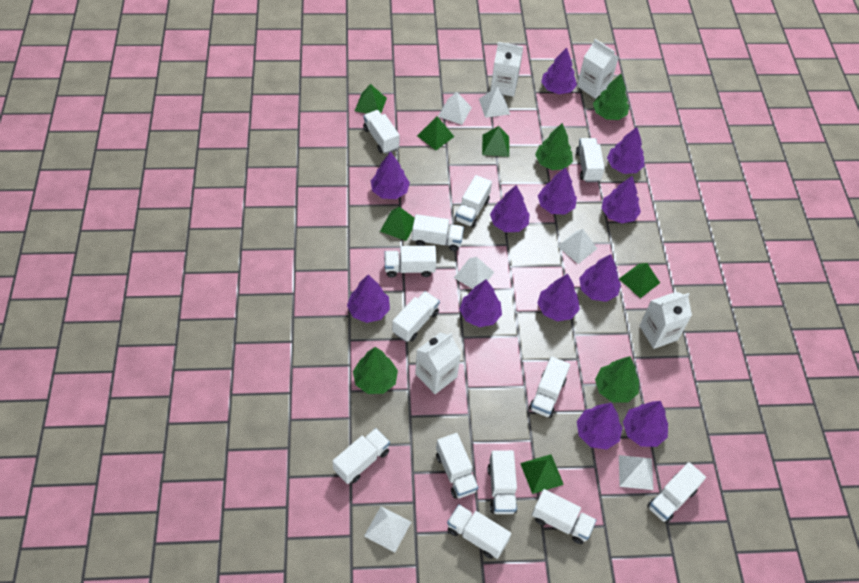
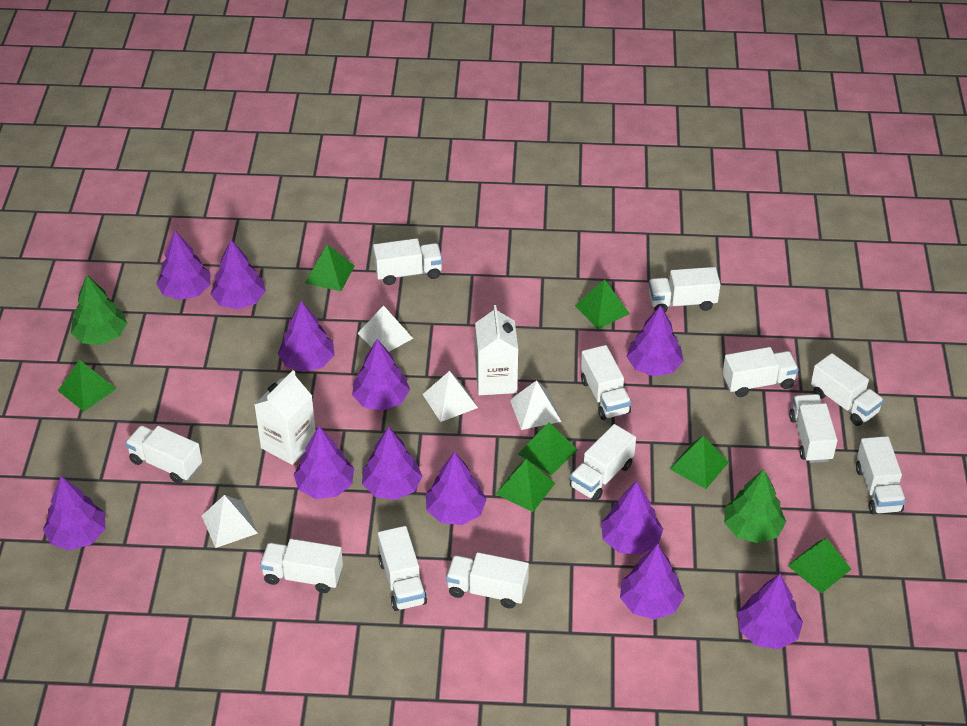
green pyramid: [355,84,387,114] [380,207,415,241] [417,116,454,150] [482,126,509,157] [520,454,564,494] [619,263,660,298] = 6 -> [58,360,116,412] [305,244,355,291] [496,459,555,512] [518,422,577,475] [575,279,630,329] [670,436,729,489] [787,538,851,594] = 7
green tree: [353,347,398,394] [535,123,573,170] [593,74,629,120] [595,356,639,403] = 4 -> [71,275,127,345] [724,469,786,543] = 2
white carton: [415,332,461,394] [490,42,523,97] [577,39,619,99] [639,292,692,349] = 4 -> [254,370,316,465] [475,305,518,395] = 2
white pyramid: [364,506,411,553] [438,92,472,125] [454,257,494,289] [479,86,510,118] [557,229,597,264] [619,455,653,490] = 6 -> [202,495,258,548] [358,305,413,351] [423,371,478,422] [510,380,562,430] = 4
white truck: [333,428,390,484] [363,110,400,154] [384,246,436,278] [392,291,440,342] [412,214,464,251] [436,433,478,499] [447,504,511,559] [454,175,492,228] [487,450,517,514] [529,356,570,418] [532,489,596,544] [576,138,605,182] [647,462,706,524] = 13 -> [125,425,202,484] [260,539,343,593] [373,238,443,285] [378,526,427,611] [446,552,529,609] [570,424,636,501] [581,345,631,420] [649,267,721,312] [722,347,799,397] [789,394,837,463] [811,353,884,426] [856,436,906,514] = 12

